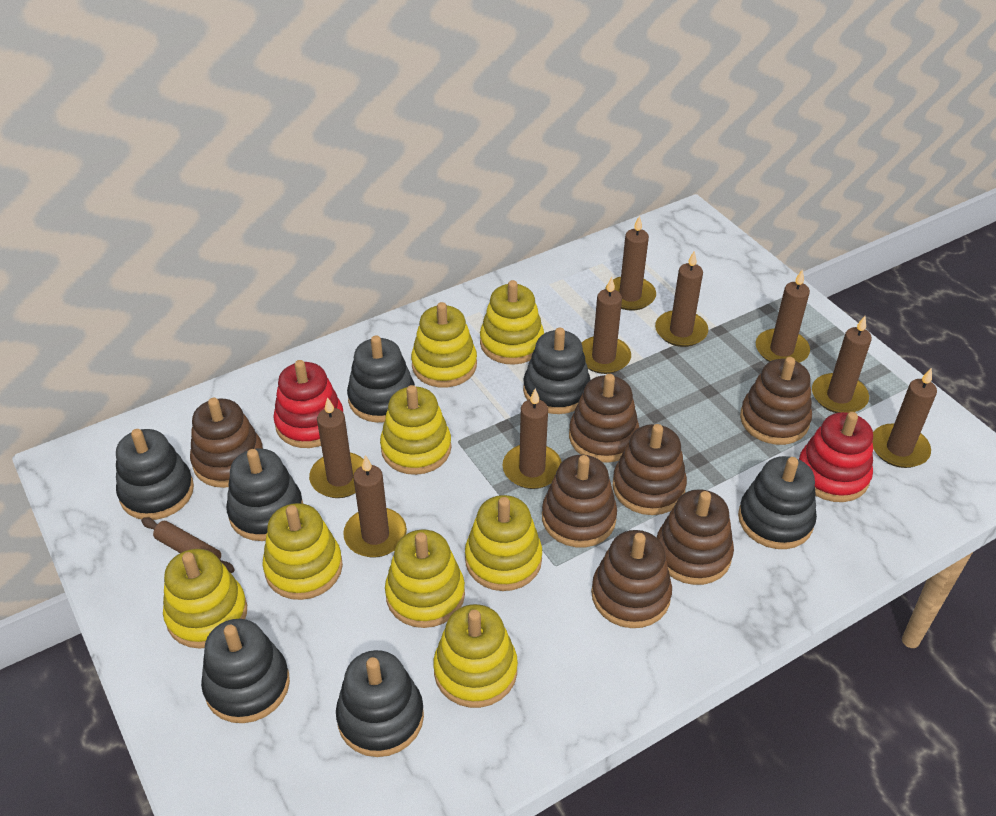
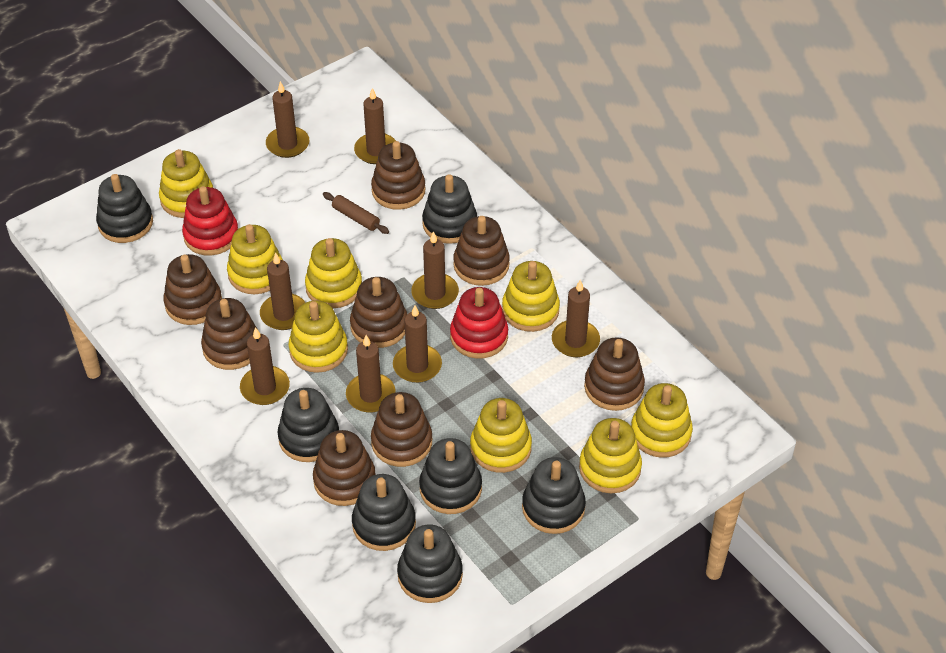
brown candle: [309,397,364,498] [343,455,407,557] [502,389,562,489] [582,277,631,374] [605,215,656,311] [655,251,708,347] [756,269,810,363] [812,316,872,413] [873,368,937,468] = 9 -> [240,327,290,405] [260,252,305,330] [266,81,309,158] [346,335,396,413] [354,88,396,164] [393,305,442,383] [411,231,459,309] [552,280,600,357] = 8
brown stacking toy: [190,398,263,488] [542,455,617,547] [569,374,640,463] [591,530,672,628] [613,424,687,515] [657,489,734,585] [740,357,812,445] = 7 -> [163,254,222,325] [201,298,258,370] [313,430,375,506] [350,277,407,348] [371,141,426,210] [371,392,432,467] [453,216,510,286] [584,337,645,411] = 8

